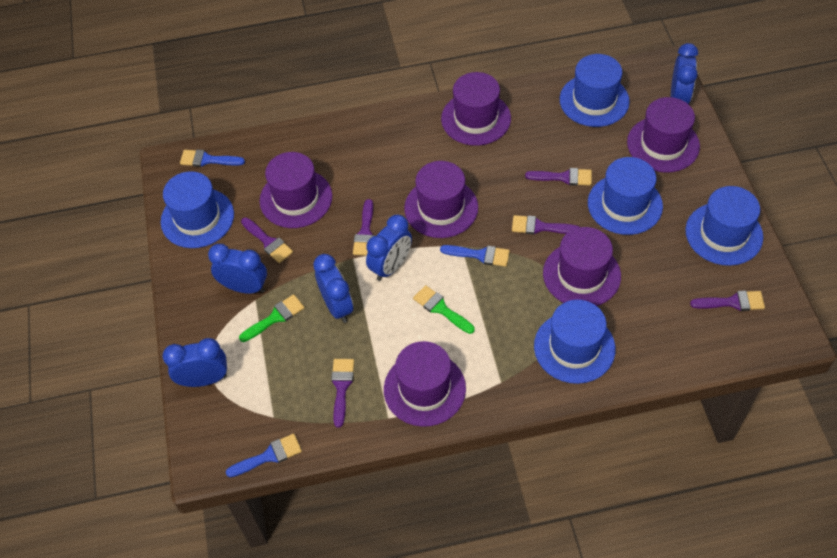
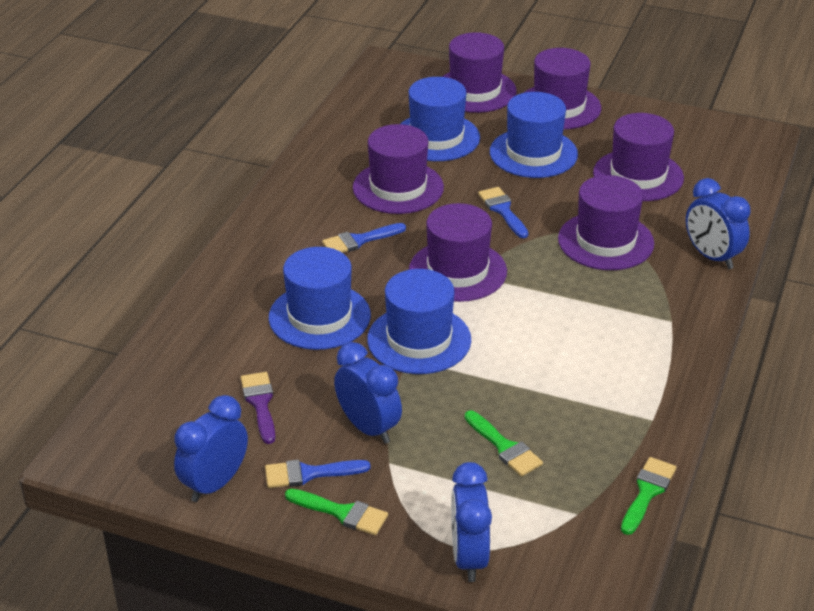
blue clock: [162,338,227,387] [208,244,267,294] [313,254,353,323] [366,215,412,281] [671,43,698,104] = 5 -> [174,395,248,502] [334,342,402,444] [451,462,492,582] [686,178,751,269] = 4
blue hat: [161,171,234,248] [534,300,615,384] [560,54,630,127] [588,157,663,235] [685,186,763,266] = 5 -> [269,247,371,350] [367,269,471,374] [400,77,480,161] [490,92,578,178] = 4
green brush: [239,294,305,342] [413,285,475,334] = 2 -> [285,489,388,535] [465,411,543,477] [621,457,676,535] = 3
purple brush: [241,217,293,263] [331,359,354,428] [353,199,374,255] [512,215,579,234] [525,168,592,186] [690,291,765,311] = 6 -> [241,372,275,444] = 1

